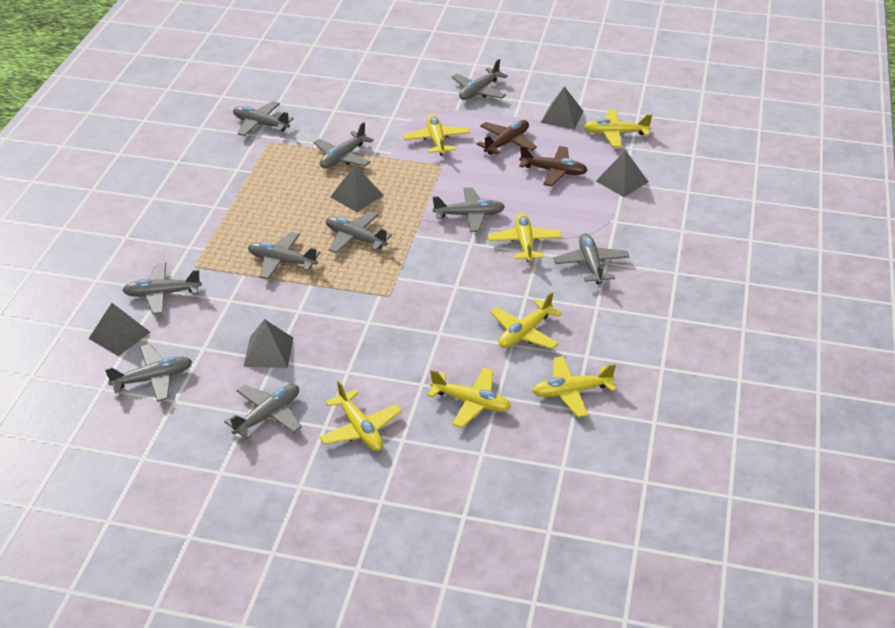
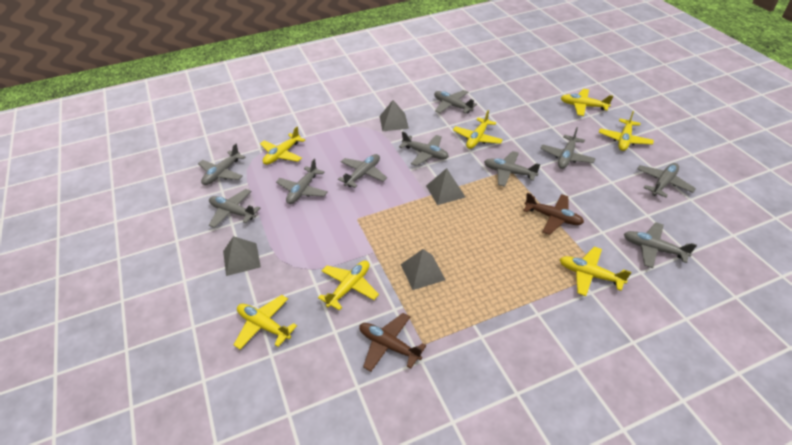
grey pyramid: [89,303,151,356] [243,319,293,368] [330,165,384,212] [541,86,584,129] [596,150,648,197] = 5 -> [223,236,261,276] [380,100,409,132] [401,249,445,290] [426,168,466,205] = 4

